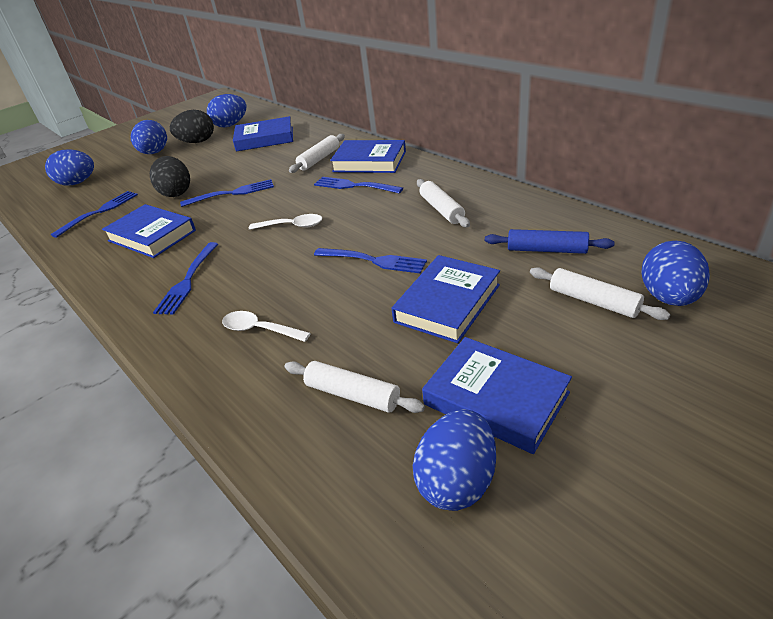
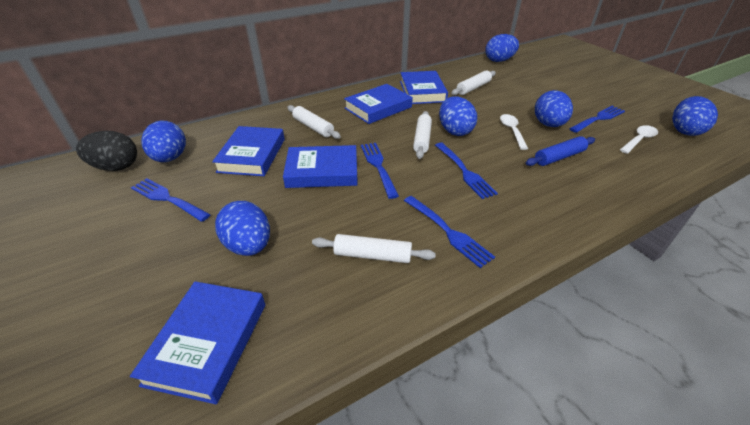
black egg: [150,156,190,197] [170,110,214,143] = 2 -> [76,131,137,171] = 1
blue egg: [45,149,94,185] [131,120,167,154] [207,94,246,127] [413,409,496,511] [641,241,710,306] = 5 -> [141,121,186,162] [215,201,270,256] [439,96,477,136] [485,34,519,62] [535,90,573,127] [672,96,718,136] = 6

